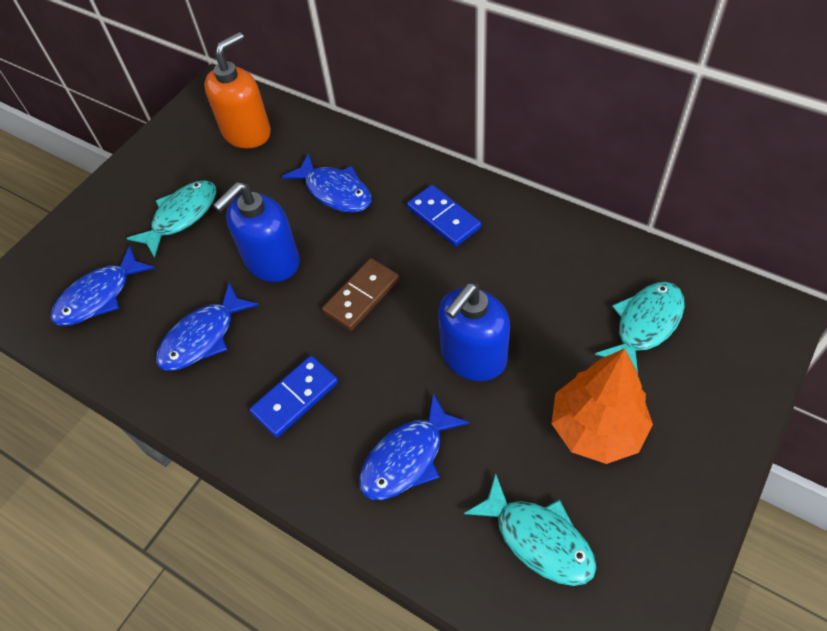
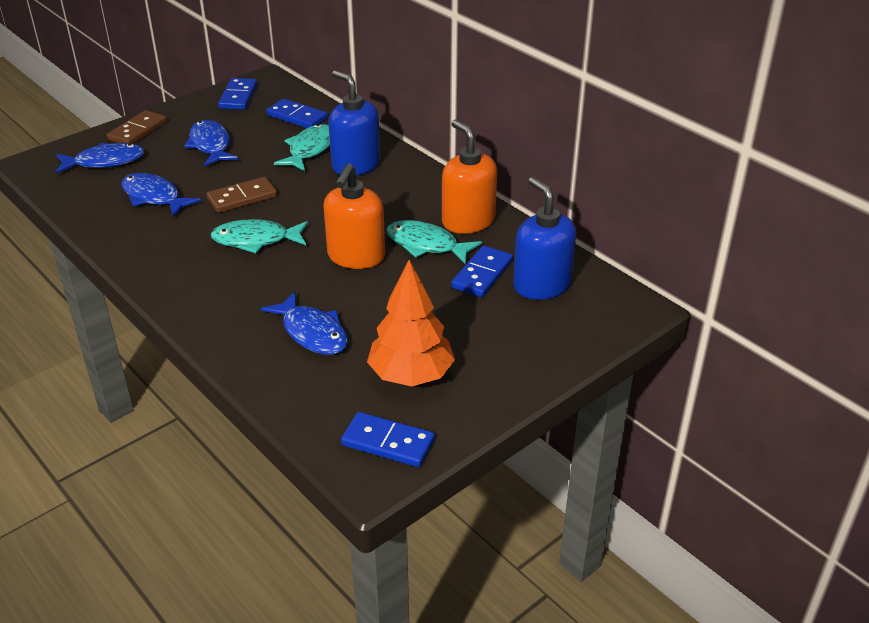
blue domino: [249,356,338,438] [407,185,481,247] = 2 -> [218,78,257,110] [266,99,328,128] [341,412,435,467] [451,246,513,297] = 4
brown domino: [322,258,399,331] = 1 -> [107,110,167,144] [207,177,277,213] = 2
orange soap dispenser: [204,32,271,149] = 1 -> [323,163,385,269] [442,119,497,234] = 2

